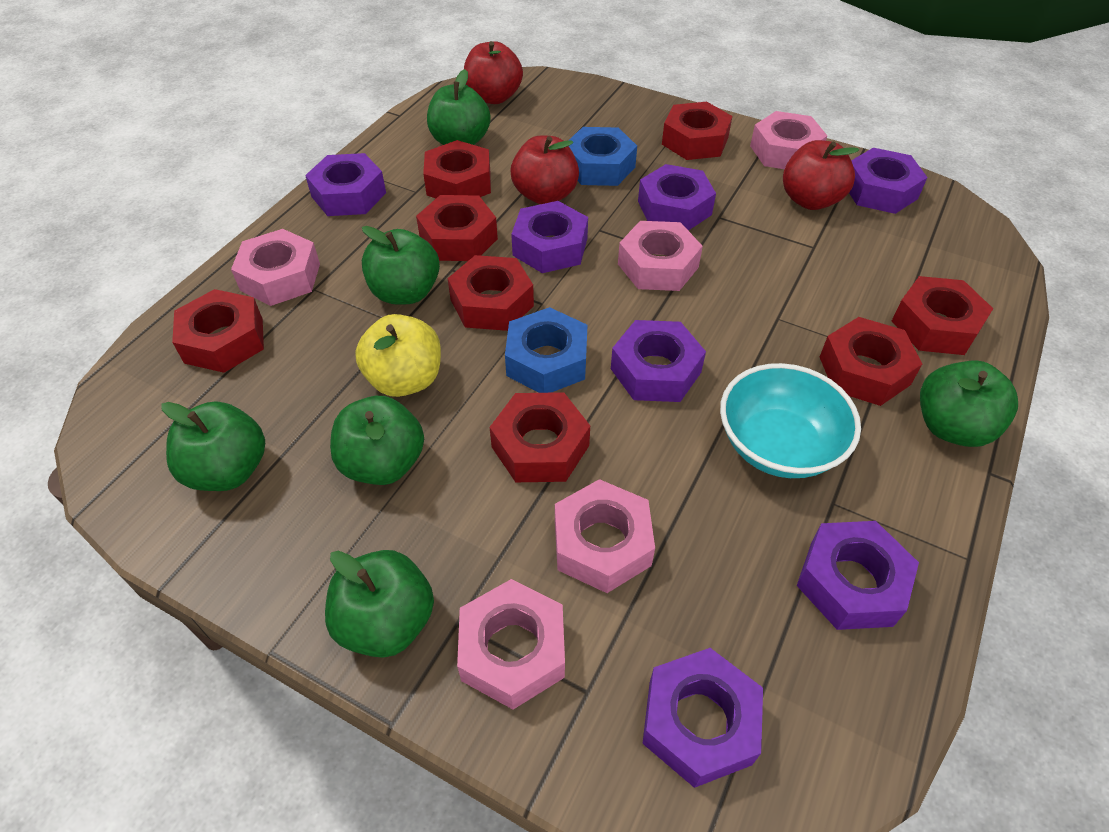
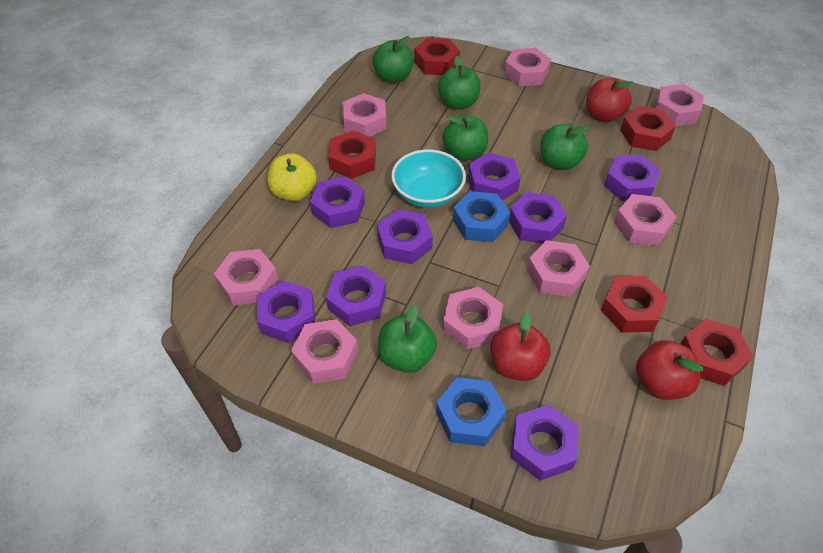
green apple: [161,402,265,491] [325,550,434,658] [330,396,424,485] [362,226,440,305] [427,69,491,145] [920,360,1018,447] = 6 -> [372,36,414,83] [378,305,437,373] [438,56,481,109] [442,115,488,161] [540,124,589,170] = 5
pink nut: [231,229,320,306] [457,579,565,709] [555,479,655,593] [618,221,703,291] [750,111,827,169] = 5 -> [214,249,278,306] [291,319,358,384] [343,93,387,137] [443,287,503,350] [504,48,551,86] [527,240,590,297] [614,194,676,246] [655,84,704,126] = 8
purple nut: [305,153,386,216] [511,201,588,273] [611,320,706,402] [638,164,716,231] [642,648,763,788] [797,521,919,630] [849,148,928,214] = 7 -> [257,281,315,344] [310,176,365,228] [326,265,386,326] [377,209,433,264] [468,152,520,200] [509,192,567,243] [510,405,579,481] [604,155,661,202] = 8
red nut: [172,289,264,373] [416,195,498,261] [423,140,491,198] [448,255,534,331] [490,392,590,482] [662,102,732,160] [820,317,922,406] [892,276,993,355] = 8 -> [328,130,376,179] [415,38,460,75] [601,276,668,333] [620,106,676,151] [680,319,753,386] = 5

